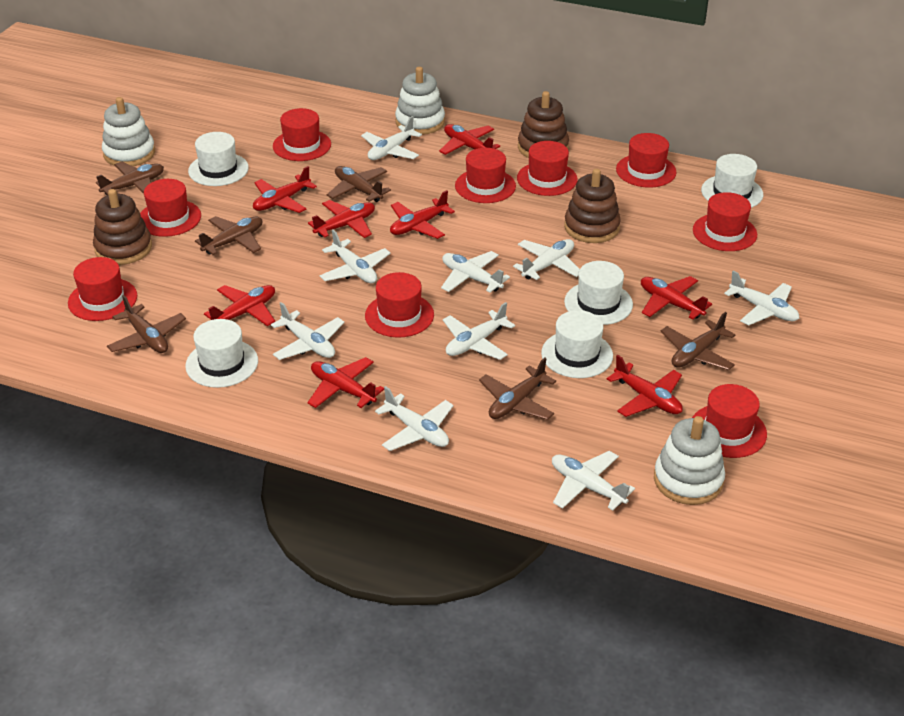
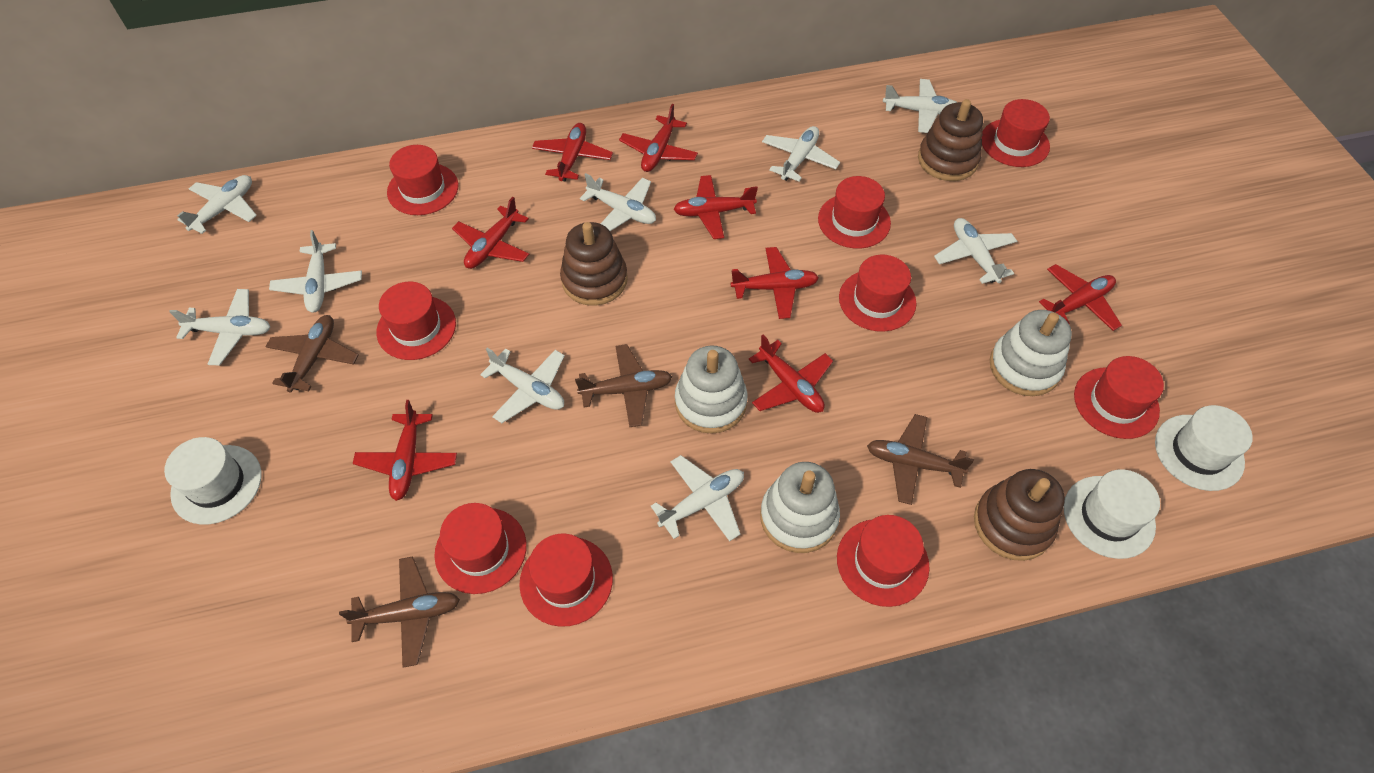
brown plane: [96,162,164,195] [107,295,186,353] [195,216,262,255] [327,166,391,202] [479,358,556,420] [660,312,735,370] = 6 -> [265,315,359,393] [339,557,460,668] [575,344,672,427] [867,414,974,505] = 4
white hat: [185,319,258,388] [188,132,249,186] [541,310,613,378] [564,261,633,325] [701,154,763,208] = 5 -> [164,437,262,525] [1064,469,1160,559] [1155,405,1253,491] = 3

